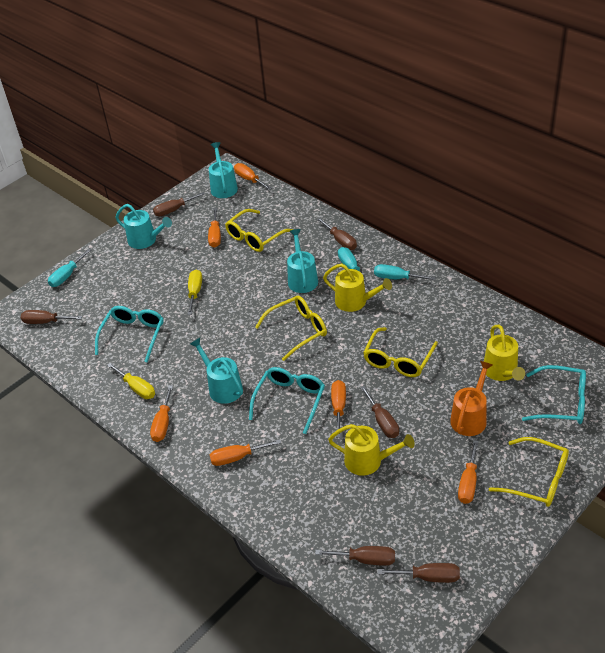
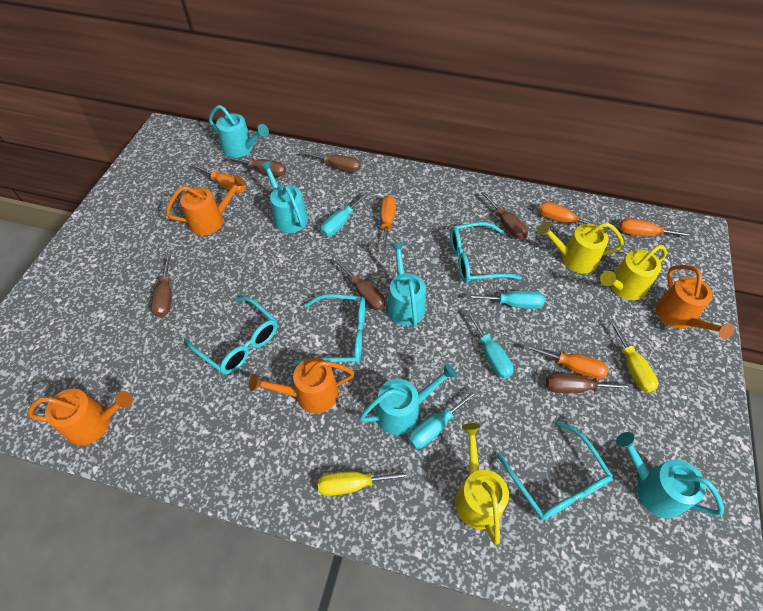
orange screwdriver: [150,385,173,442] [208,208,221,248] [210,439,281,466] [234,163,272,190] [331,380,346,438] [458,440,479,504] = 6 -> [192,164,246,194] [381,195,396,251] [524,344,608,379] [538,202,608,232] [619,218,694,237] = 5
orange watering can: [450,361,493,436] = 1 -> [28,389,133,445] [166,175,246,235] [249,358,355,413] [655,265,734,339] = 4
turquoise glasses: [95,306,164,362] [249,367,325,434] [522,365,586,424] = 3 -> [185,296,278,375] [294,294,365,364] [450,222,522,283] [496,421,613,520] = 4
turquoise screwdriver: [48,248,91,287] [338,247,369,287] [374,264,436,280] = 3 -> [321,192,369,236] [408,389,478,449] [466,291,545,309] [466,310,514,379] = 4
turquoise watering can: [115,204,172,249] [190,338,243,404] [209,142,238,198] [287,229,318,293] = 4 -> [209,105,269,158] [260,161,308,233] [359,363,457,435] [387,242,426,326] [616,432,724,519] = 5
yellow glasses: [225,209,294,252] [255,296,327,361] [363,327,438,377] [489,437,569,507] = 4 -> none = 0

